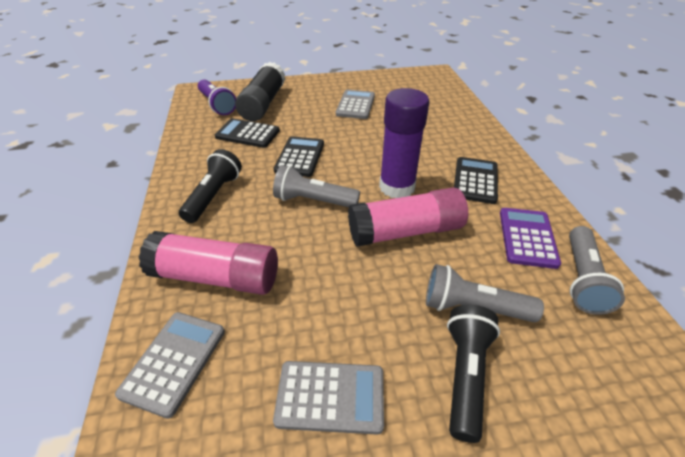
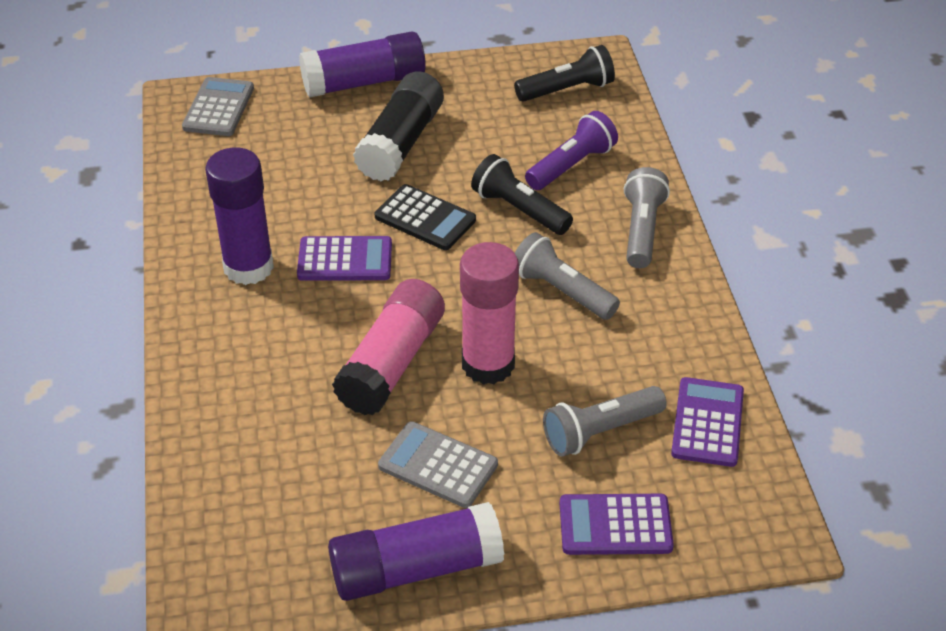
black calculator: [215,118,280,148] [274,136,324,177] [454,157,498,204] = 3 -> [375,184,476,250] = 1
grey calculator: [115,312,225,419] [273,361,384,435] [336,89,375,119] = 3 -> [182,77,254,136] [378,421,498,508] = 2
purple calculator: [500,208,561,269] = 1 -> [297,236,392,281] [560,494,674,555] [671,377,744,467] = 3
purple glue stick: [379,88,429,198] = 1 -> [205,147,274,285] [299,31,426,98] [328,502,504,601] = 3

